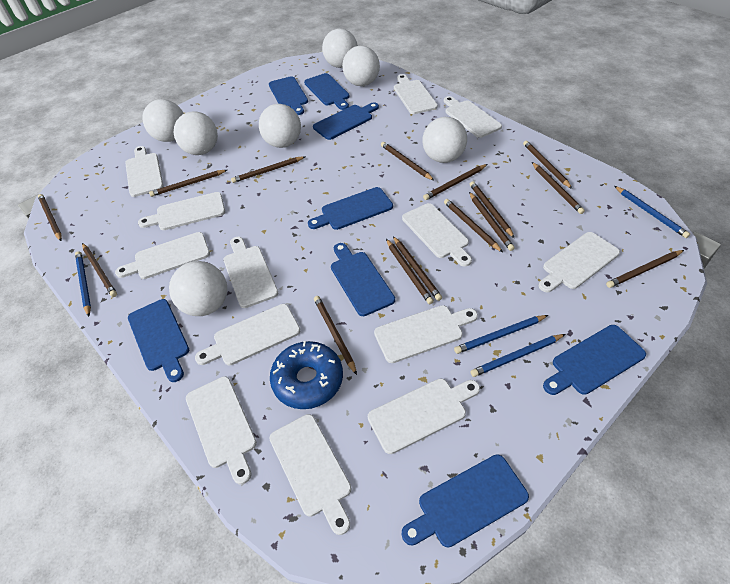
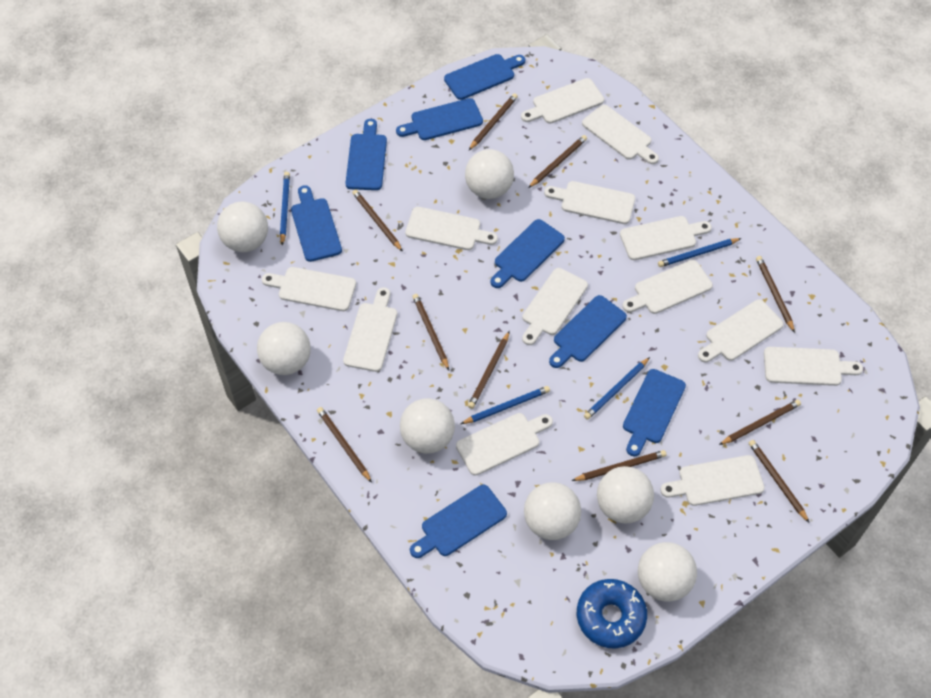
brown pencil: [38,194,62,241] [82,243,117,297] [149,170,227,197] [231,156,305,183] [314,296,357,375] [381,142,435,181] [386,239,434,304] [393,236,442,301] [423,164,487,200] [444,199,503,252] [469,192,515,251] [470,181,514,238] [523,141,572,189] [532,162,585,214] [606,250,684,288] = 15 -> [317,407,372,483] [352,189,403,252] [412,294,449,370] [468,331,510,409] [469,93,518,150] [528,135,587,188] [572,450,666,481] [719,400,801,445] [749,440,809,522] [756,256,795,333] = 10

